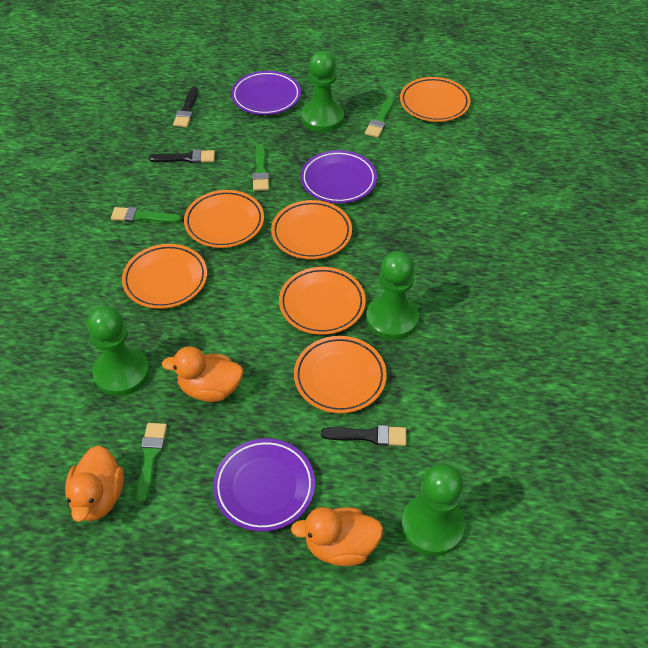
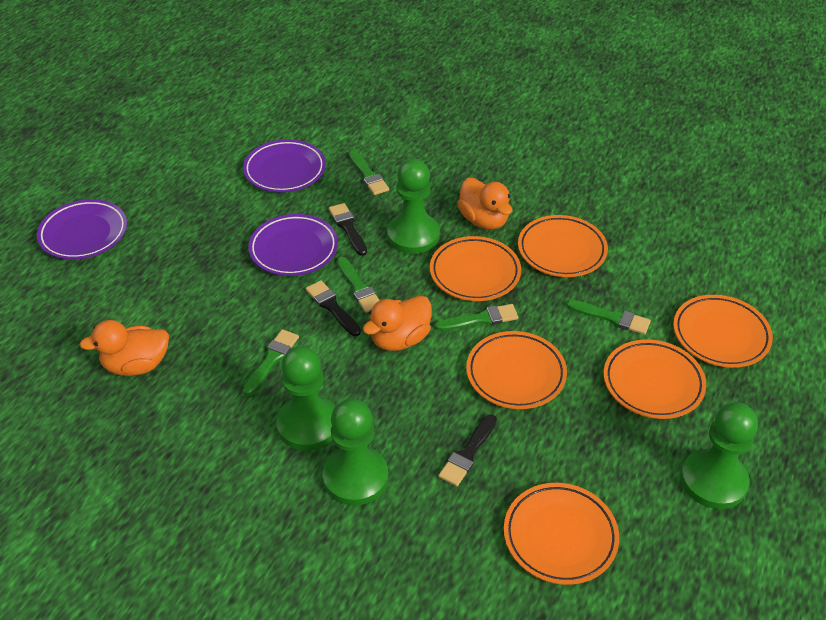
green brush: [111,207,182,223] [136,423,167,503] [252,145,269,191] [365,97,394,138] = 4 -> [243,329,299,395] [337,257,380,313] [349,150,389,195] [435,304,518,331] [567,300,651,335] = 5

